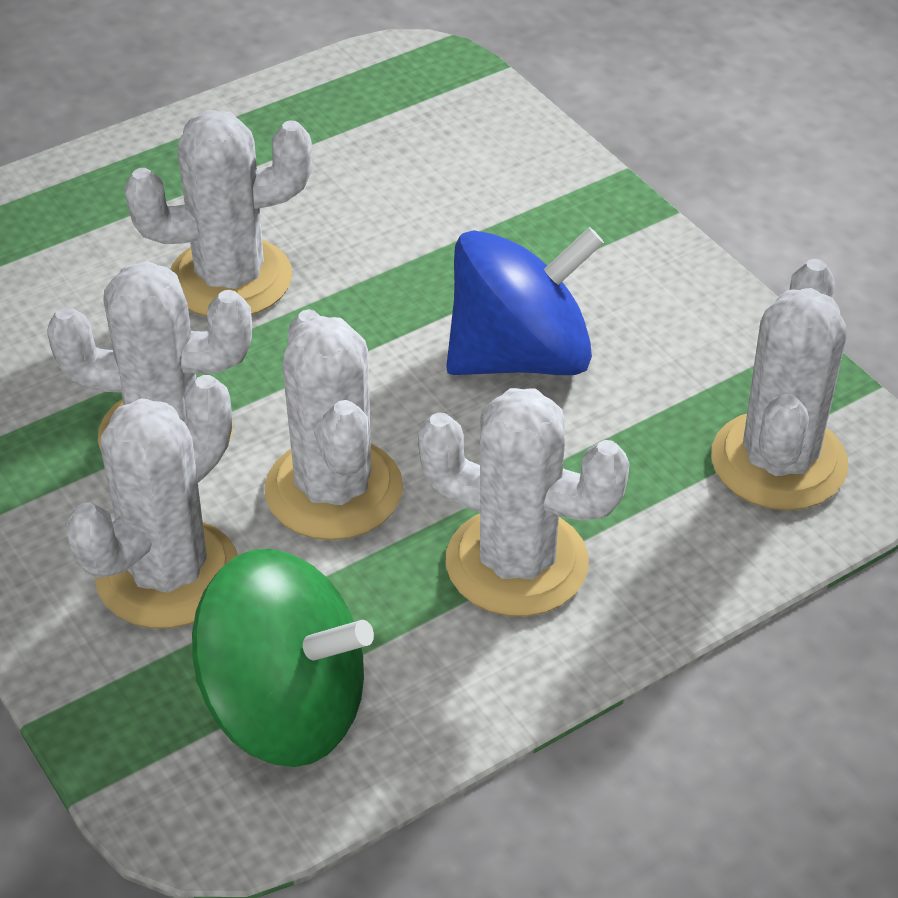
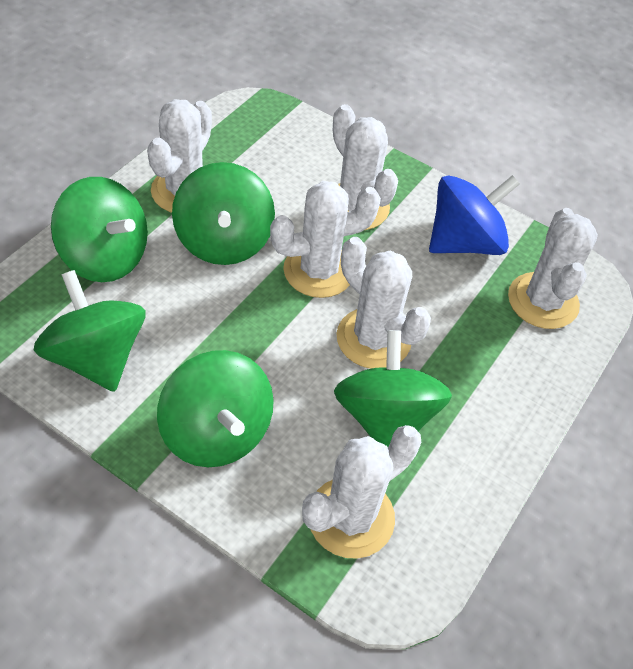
green spinning top: [192,549,374,767] = 1 -> [34,270,145,392] [51,177,148,282] [157,350,274,467] [172,162,275,265] [334,330,452,447] = 5

